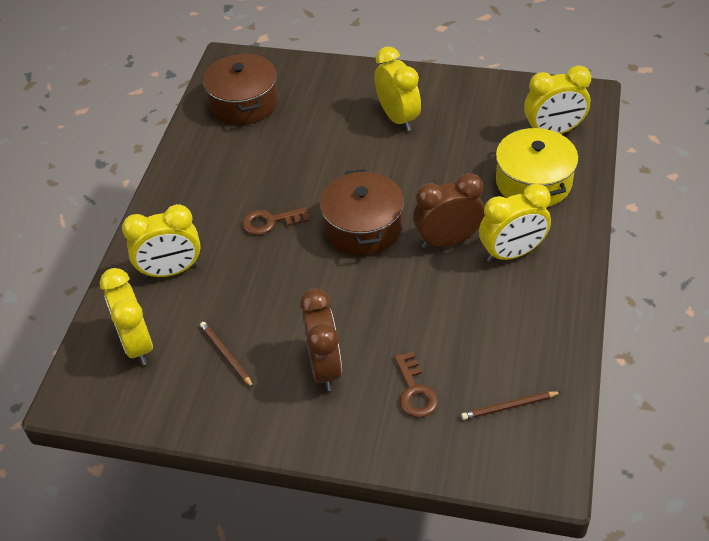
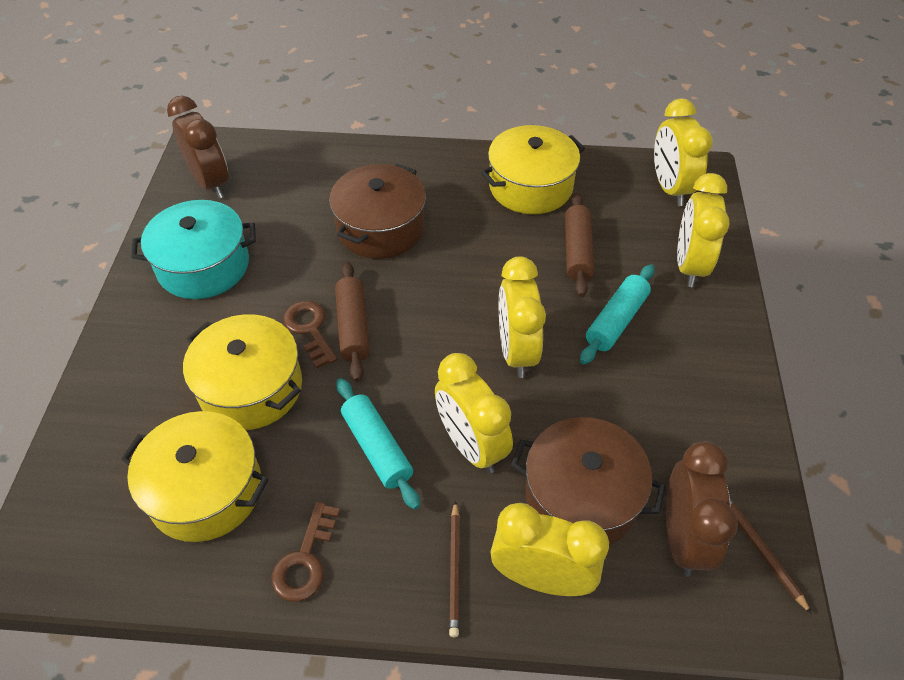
brown rolling pin: none = 0 -> [335,262,370,382] [565,193,595,297] = 2
turquoise pot: none = 0 -> [131,200,256,299] = 1
turquoise rolling pin: none = 0 -> [336,378,420,510] [580,264,655,365] = 2
yellow pot: [496,126,578,207] = 1 -> [121,411,269,542] [183,314,302,430] [481,125,585,214] = 3

